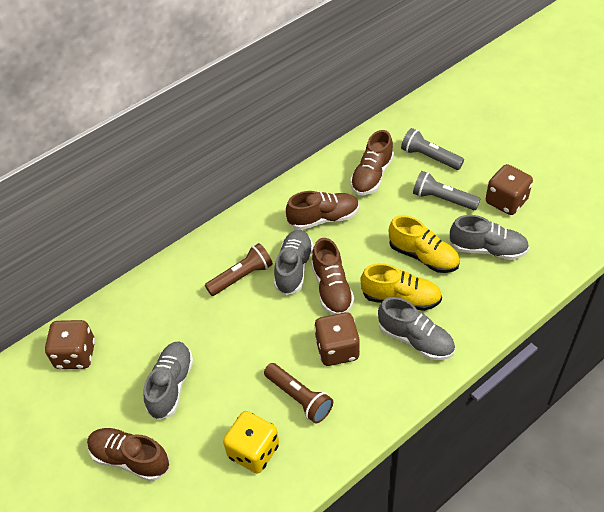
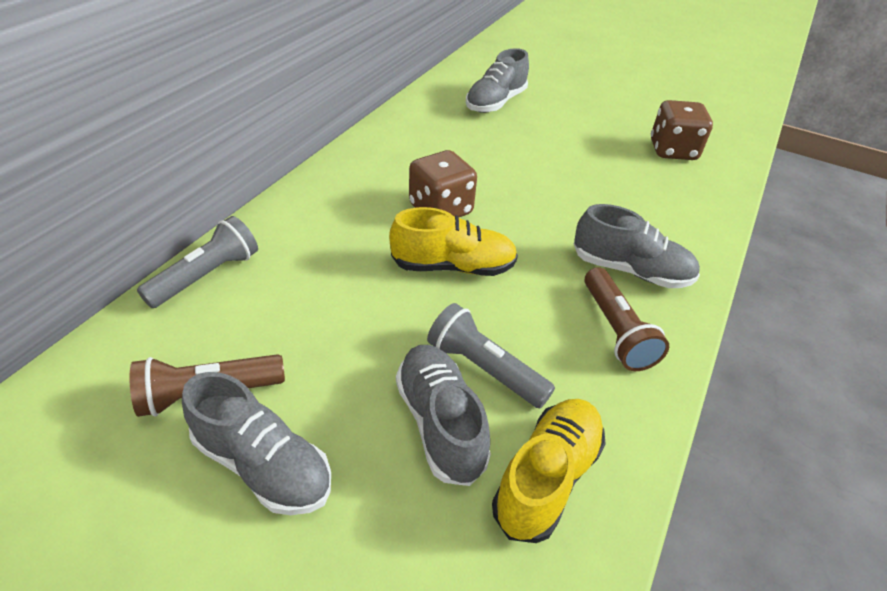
brown dice: [45,320,95,369] [314,312,360,366] [486,164,533,215] = 3 -> [409,150,477,218] [651,100,713,160] = 2
brown shoe: [87,428,169,481] [286,191,359,230] [311,238,354,315] [350,130,394,195] = 4 -> none = 0
yellow dice: [223,411,279,474] = 1 -> none = 0

